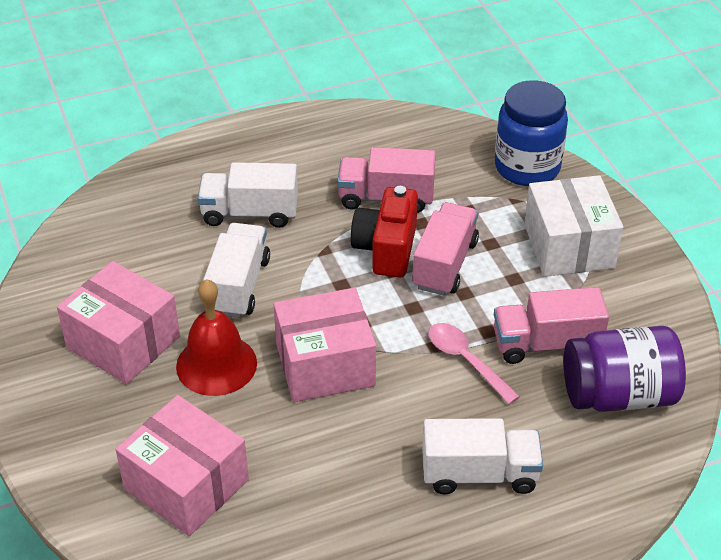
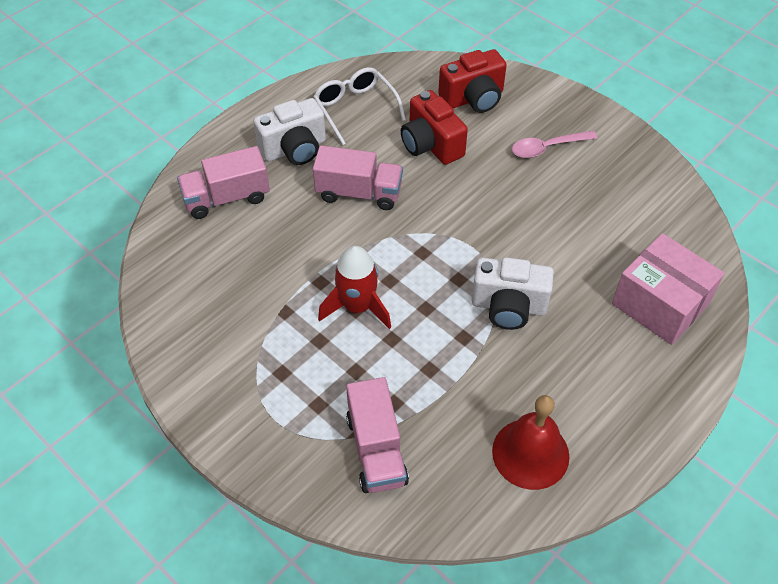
blue jar: [495,80,568,186] = 1 -> none = 0
pink box: [57,261,180,384] [115,395,249,536] [274,288,376,402] = 3 -> [612,233,725,345] = 1
purple jar: [564,326,686,412] = 1 -> none = 0
red camera: [351,186,418,277] = 1 -> [401,90,468,165] [438,49,507,113] = 2
red rocket: none = 0 -> [318,246,391,329] = 1
white box: [524,175,623,277] = 1 -> none = 0
white camera: none = 0 -> [253,98,326,165] [471,257,554,330] = 2
white glasses: none = 0 -> [313,67,406,145] = 1
white truck: [198,162,298,228] [203,223,270,318] [422,418,543,495] = 3 -> none = 0

